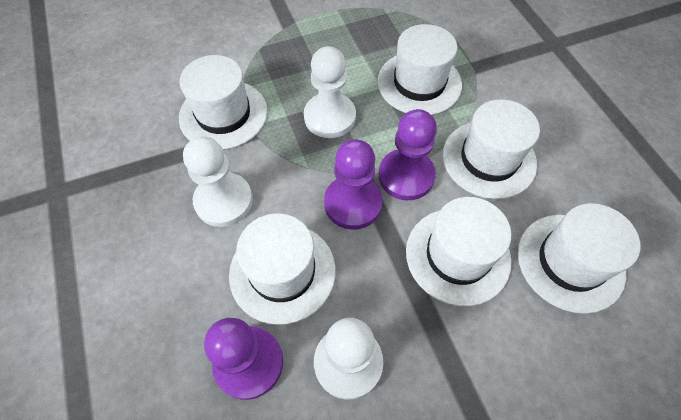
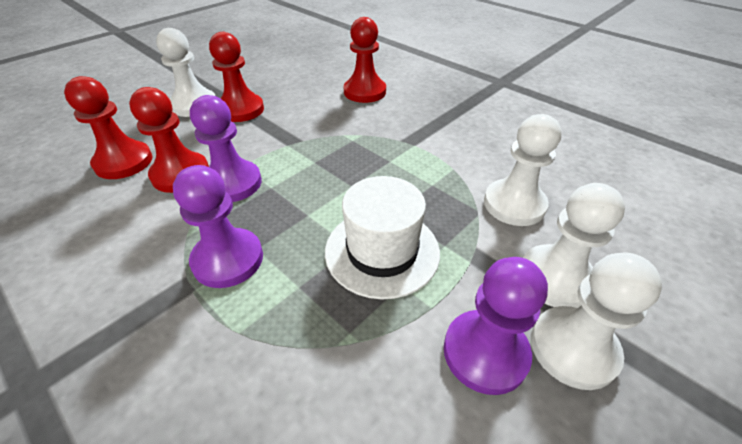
red pawn: none = 0 -> [64,76,153,179] [129,87,209,193] [209,32,264,122] [344,17,386,103] = 4
white hat: [179,55,268,150] [229,213,336,325] [377,24,462,115] [406,197,511,306] [443,99,540,199] [518,203,641,314] = 6 -> [325,176,440,299] = 1
white pawn: [183,137,253,227] [304,46,356,138] [314,318,383,400] = 3 -> [156,28,215,117] [484,114,562,226] [523,183,625,308] [531,252,662,390] = 4

